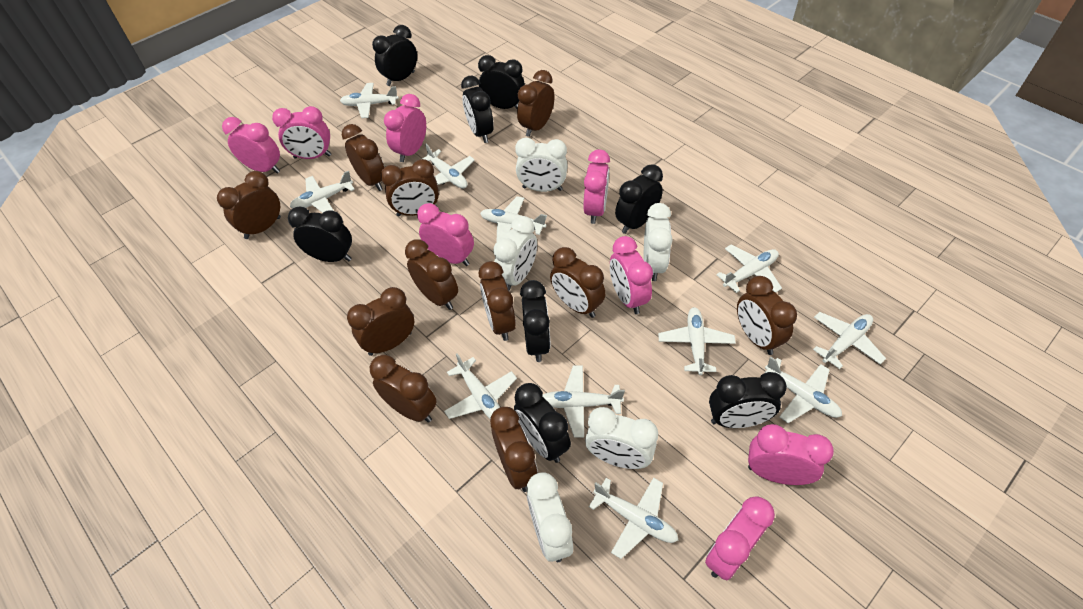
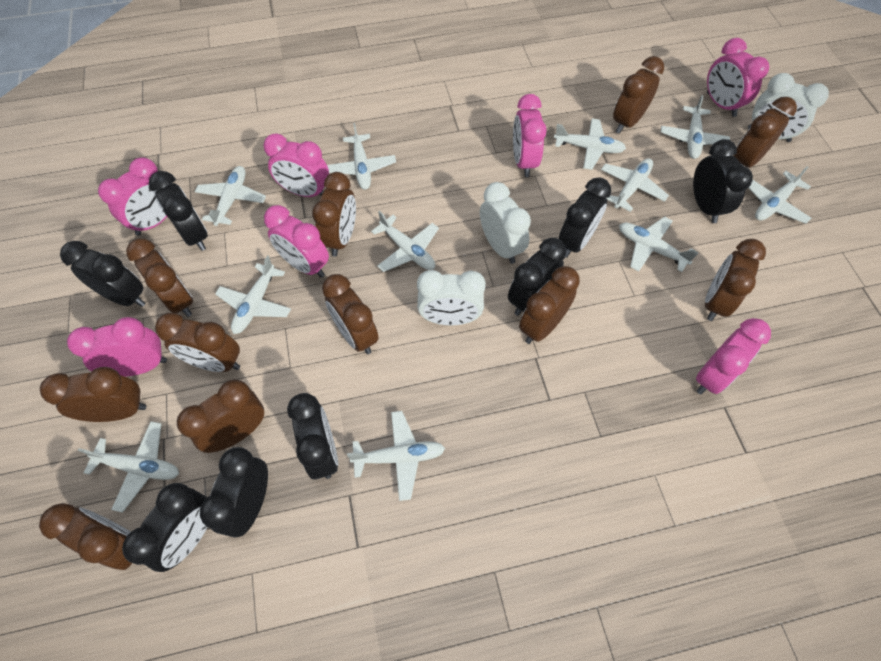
pink clock: [222,117,280,174] [272,106,331,159] [384,94,426,162] [417,203,474,266] [583,149,610,224] [610,236,653,314] [705,497,775,580] [748,424,834,485] = 8 -> [67,317,167,377] [98,157,167,235] [264,133,329,197] [264,205,329,278] [513,94,547,177] [696,318,771,394] [707,38,769,117] = 7
white clock: [493,216,537,291] [515,138,568,192] [527,472,573,562] [585,407,658,469] [644,203,673,281] = 5 -> [417,270,486,325] [480,182,531,264] [748,73,829,142] = 3

